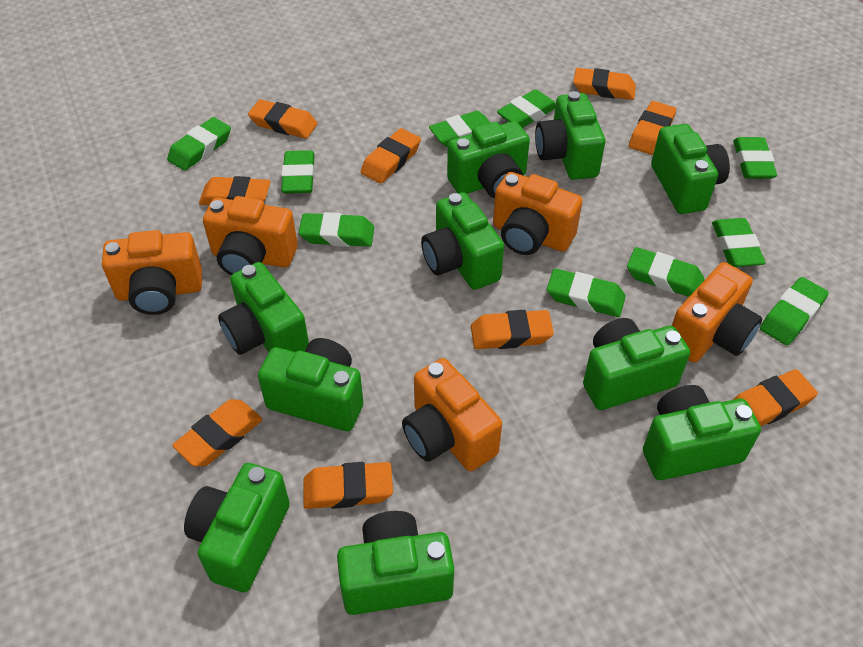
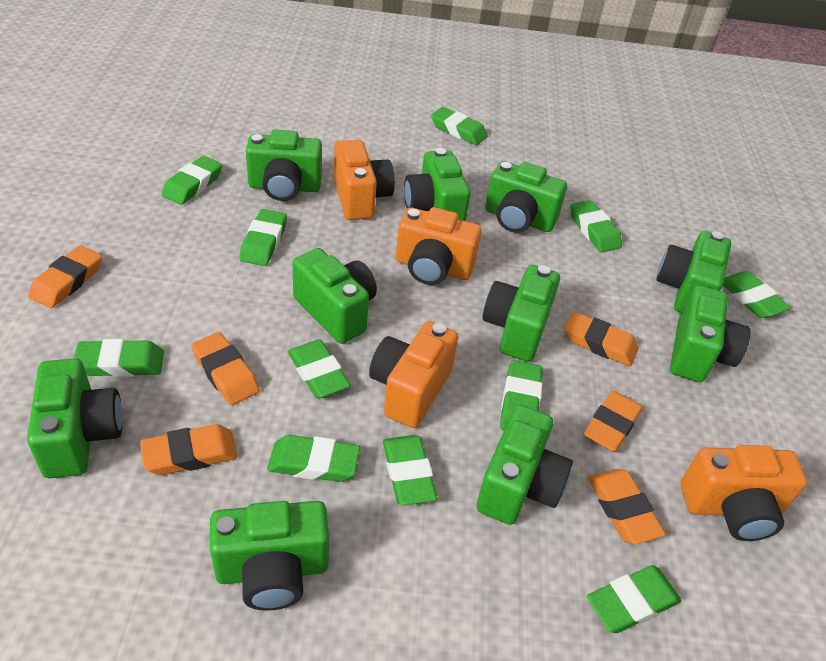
green eraser: [167,117,231,171] [281,150,315,194] [299,212,374,247] [429,111,490,148] [497,89,556,128] [547,269,626,317] [627,247,704,297] [712,218,766,267] [733,137,777,179] [760,277,829,345] = 10 -> [74,339,164,377] [162,156,222,205] [239,209,287,266] [267,435,360,482] [288,340,351,398] [383,435,437,505] [431,107,488,145] [500,360,543,431] [570,200,622,252] [587,565,681,633] [723,271,791,318] = 11
orange camera: [102,230,202,315] [203,196,298,275] [402,358,502,471] [493,172,583,255] [672,262,762,363] = 5 -> [334,140,395,220] [369,321,458,428] [396,207,482,285] [681,445,807,541] = 4
orange eraser: [172,399,263,466] [199,176,270,205] [248,99,318,139] [303,462,393,509] [361,128,421,184] [471,310,554,349] [573,68,636,100] [629,101,676,155] [733,369,818,426] = 9 -> [28,245,102,308] [140,424,237,475] [191,332,260,406] [564,311,639,366] [584,391,642,452] [588,469,666,544] = 6

